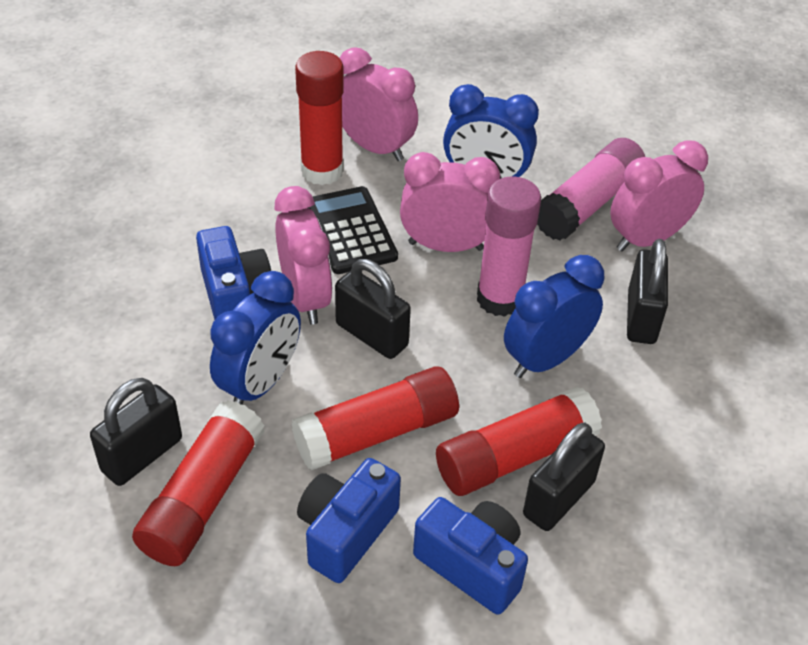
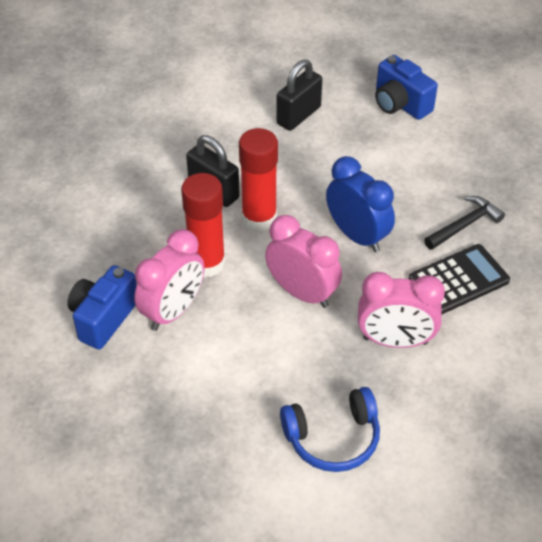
black hammer: none = 0 -> [424,196,505,250] = 1
black padlock: [90,378,182,486] [335,259,411,359] [523,423,605,531] [627,239,668,344] = 4 -> [186,135,240,207] [276,60,322,131] = 2
blue camera: [196,226,271,320] [297,458,401,583] [413,497,528,615] = 3 -> [67,265,137,350] [375,55,438,120] = 2
blue clock: [210,271,301,405] [443,84,539,179] [504,255,604,378] = 3 -> [326,156,395,252] = 1
blue headphones: none = 0 -> [280,387,380,472] = 1
pink clock: [275,186,333,324] [340,47,418,161] [400,152,500,252] [610,140,708,251] = 4 -> [134,229,204,331] [265,215,342,308] [358,272,445,348] = 3
pink glue stick: [477,176,541,317] [537,138,645,241] = 2 -> none = 0
red glue stick: [132,400,265,566] [292,366,459,470] [295,51,344,185] [436,386,602,496] = 4 -> [181,173,225,277] [239,128,278,232] = 2

